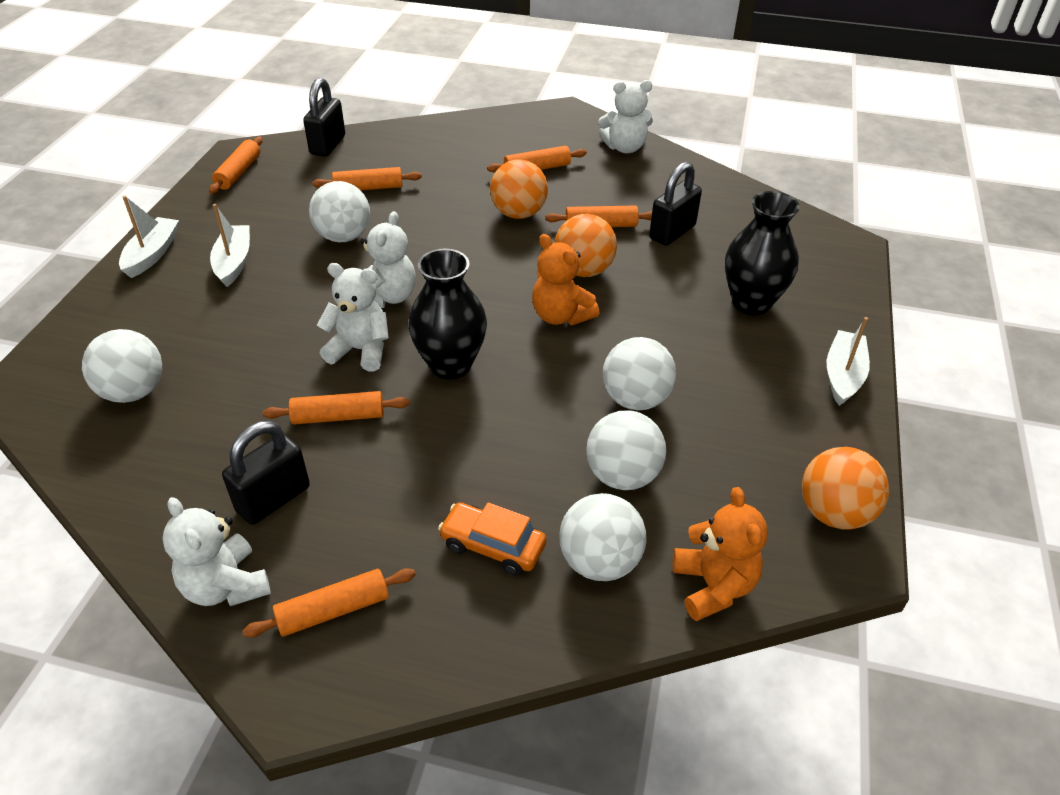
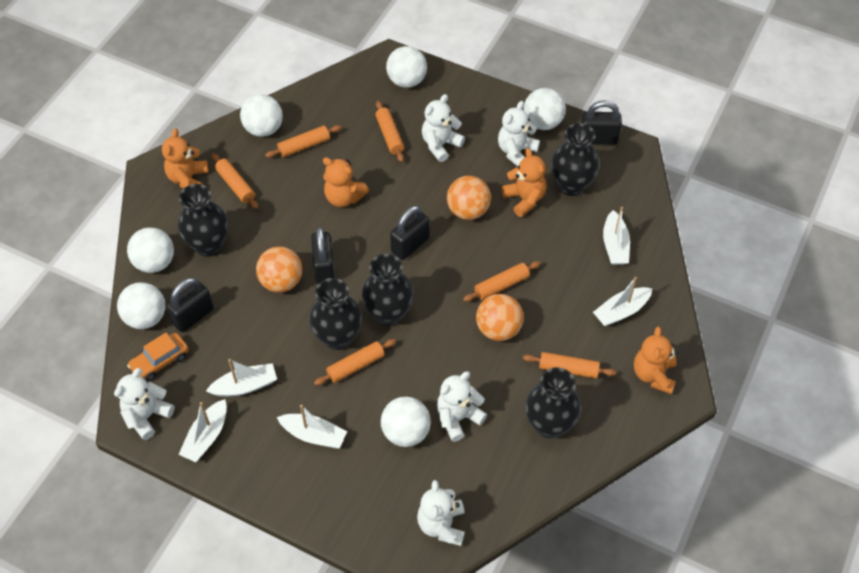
black padlock: [222,421,310,525] [303,78,345,157] [649,162,702,246] = 3 -> [166,278,214,332] [311,227,335,284] [390,205,430,260] [581,100,622,145] = 4
black vase: [408,249,487,379] [725,191,800,315] = 2 -> [178,184,228,257] [309,278,362,350] [362,254,413,326] [526,367,581,438] [551,123,599,196] = 5
orange teddy bear: [532,234,599,325] [673,487,768,621] = 2 -> [162,128,209,189] [323,157,369,207] [501,148,547,217] [634,326,678,394] = 4
white ball: [82,329,162,403] [309,181,370,243] [559,493,647,581] [586,410,666,490] [602,337,676,410] = 5 -> [117,282,166,329] [127,227,174,273] [240,94,283,137] [381,397,431,447] [386,46,427,88] [524,88,566,130] = 6
white boat: [119,196,179,278] [210,204,250,287] [827,317,870,406] = 3 -> [178,399,227,462] [206,359,277,397] [277,405,347,448] [593,277,653,326] [603,207,630,265] = 5
white teddy bear: [162,497,271,606] [317,263,389,371] [361,211,416,308] [598,80,653,153] = 4 -> [114,368,175,440] [417,480,465,546] [422,94,465,162] [437,371,487,442] [498,101,540,167] = 5

